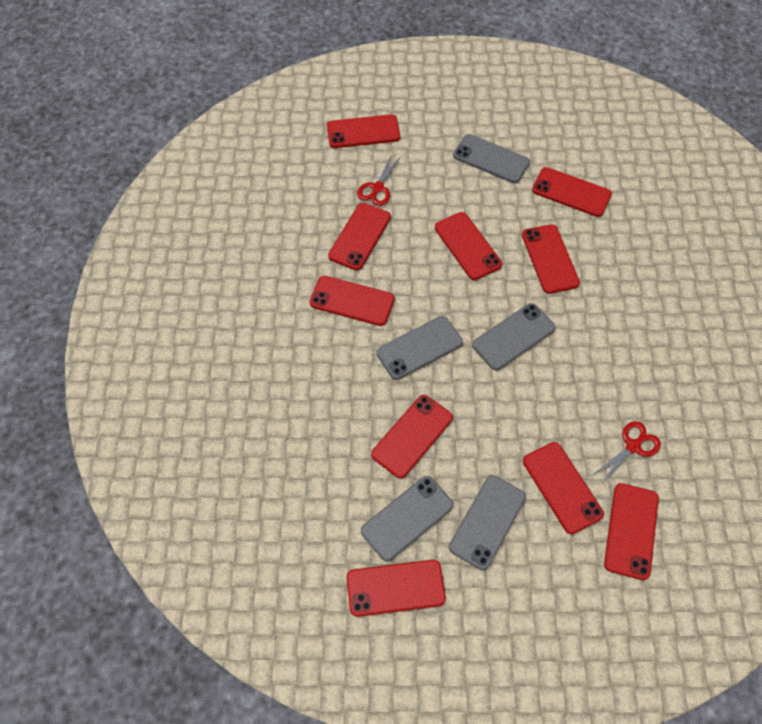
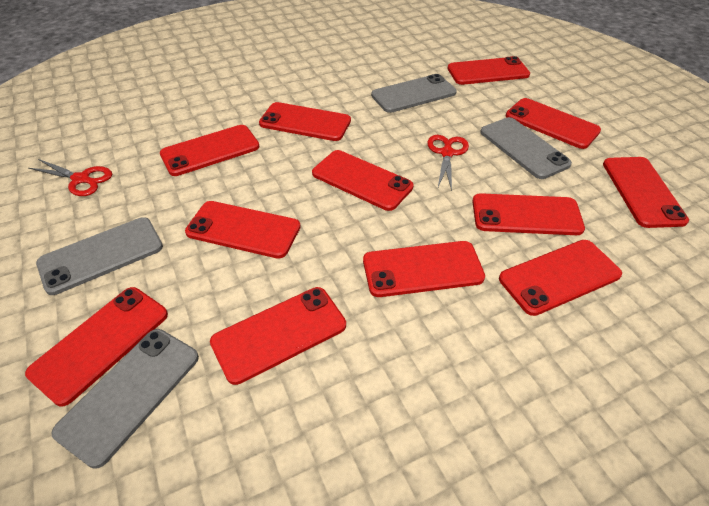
grey phone: [361,476,454,561] [376,316,463,380] [449,475,526,570] [453,134,530,183] [472,303,556,370] = 5 -> [36,217,163,295] [51,329,199,469] [371,74,457,113] [480,117,572,179] = 4
red phone: [310,276,395,326] [327,114,400,148] [328,203,391,270] [347,560,446,617] [371,395,453,478] [435,212,502,280] [522,224,580,294] [523,442,604,534] [532,167,612,217] [604,483,659,580] = 10 -> [25,287,168,406] [160,125,260,176] [185,201,301,258] [210,287,346,385] [259,102,351,141] [312,150,414,211] [363,241,485,297] [448,56,530,85] [472,193,585,235] [499,240,622,316] [506,98,601,149] [603,157,689,228] = 12

